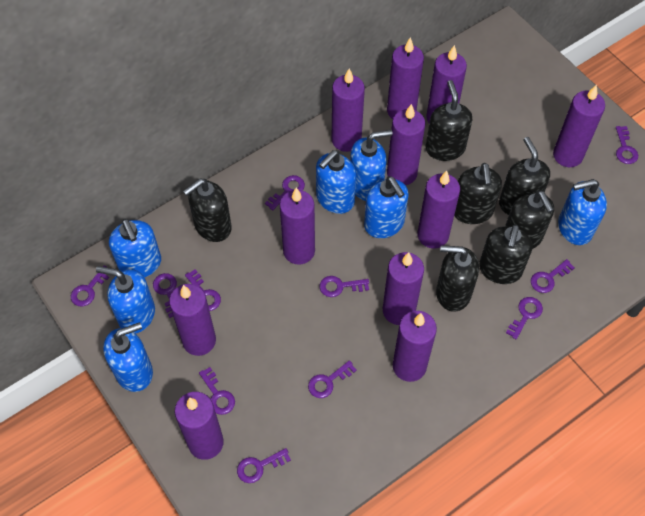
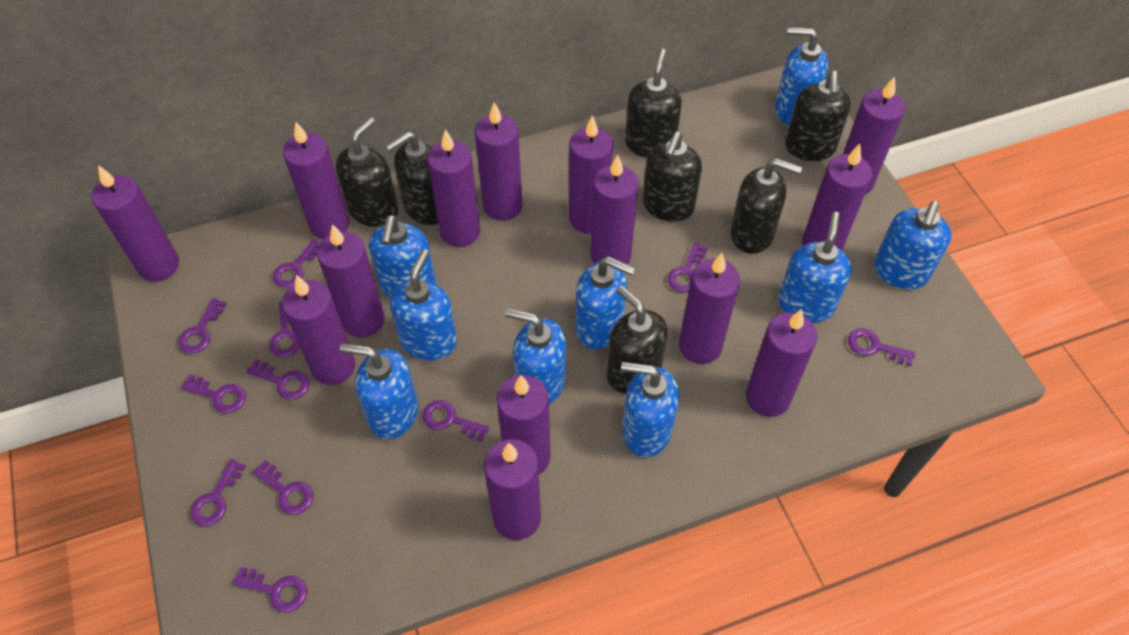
blue soap dispenser: [96,266,155,333] [103,322,153,392] [109,219,161,277] [316,150,356,214] [350,130,393,201] [364,176,409,238] [558,179,607,245] = 7 -> [340,343,418,439] [369,215,436,297] [390,249,457,360] [505,308,566,404] [575,257,635,349] [621,362,679,457] [775,27,828,125] [778,212,852,323] [874,201,952,290] = 9
purple candle: [169,284,216,356] [175,392,224,460] [280,188,315,265] [332,69,365,152] [383,252,424,325] [387,37,424,119] [387,104,426,185] [393,311,437,382] [417,170,460,248] [426,45,467,123] [553,85,605,167] = 11 -> [91,165,179,282] [282,275,355,385] [283,122,349,239] [317,224,385,338] [427,129,480,247] [475,102,522,221] [484,439,541,540] [496,375,550,475] [569,115,613,234] [590,155,638,264] [679,253,740,364] [746,309,817,417] [802,144,872,250] [843,76,905,195] = 14

